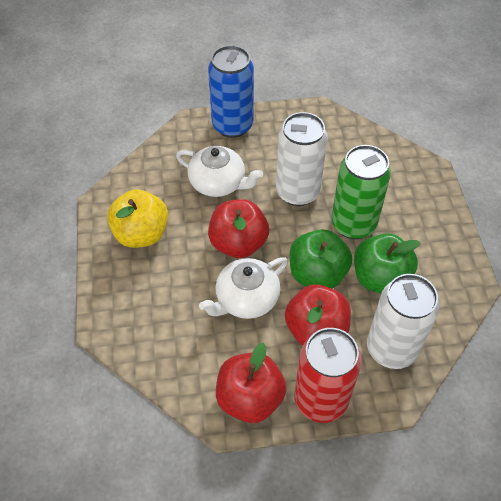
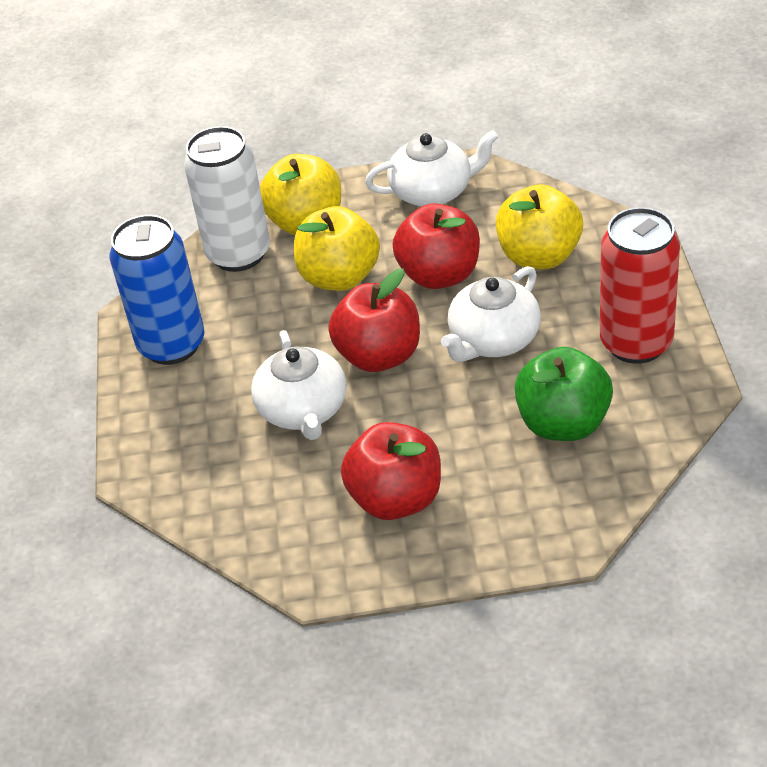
green apple: [290,229,352,288] [354,233,420,293] = 2 -> [514,347,613,441] = 1
green can: [332,145,391,239] = 1 -> none = 0
white can: [276,112,328,206] [367,274,439,369] = 2 -> [184,126,270,272] = 1
white teapot: [176,146,263,197] [199,257,288,319] = 2 -> [251,330,347,440] [365,130,499,206] [441,266,541,362] = 3
yellow apple: [107,189,168,248] = 1 -> [260,154,341,235] [294,206,380,291] [496,184,583,269] = 3

